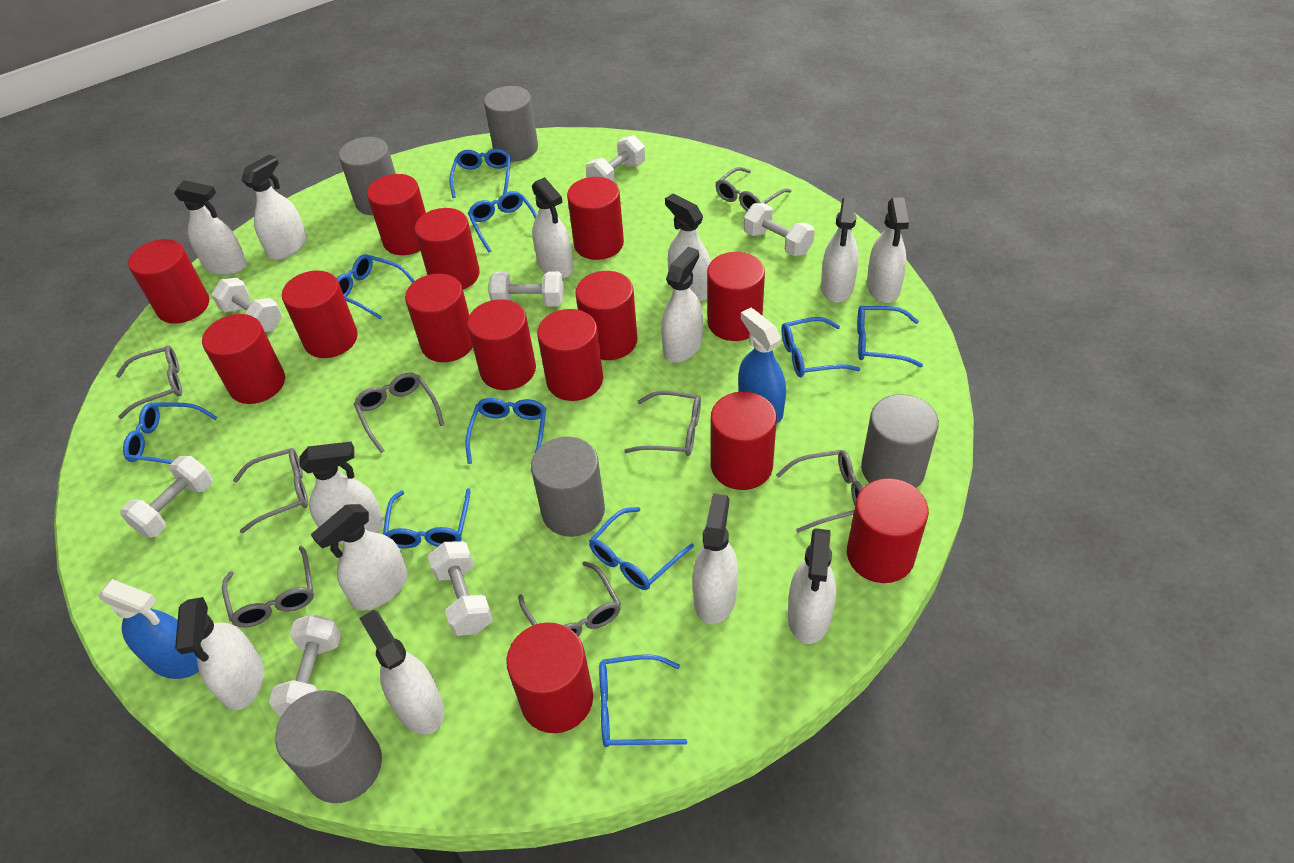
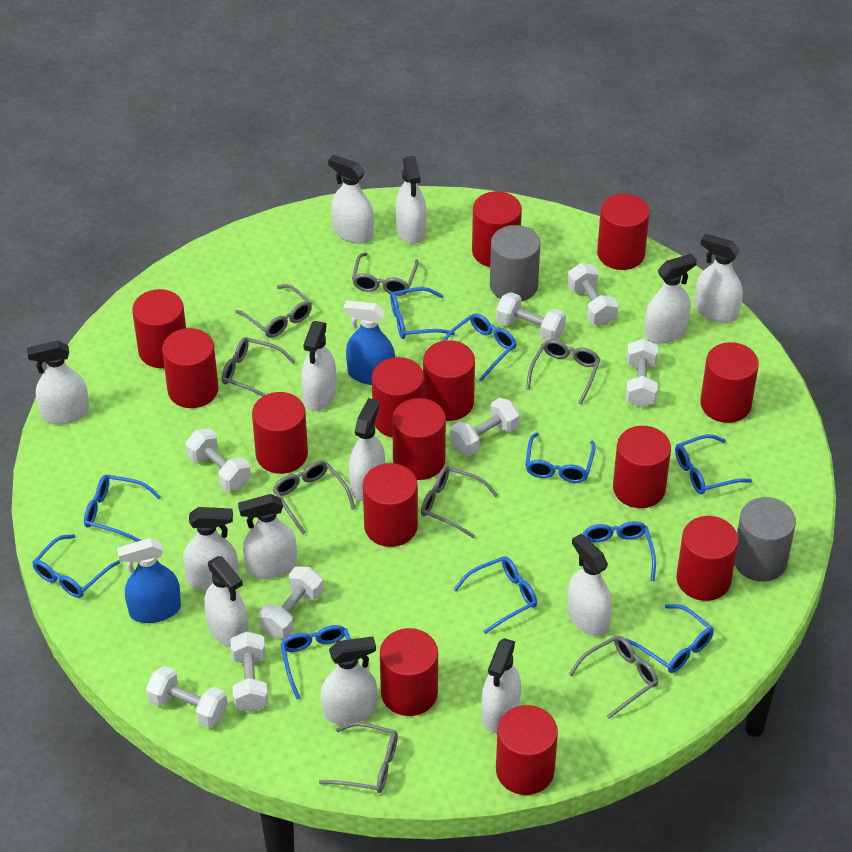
grey cylinder: [275,690,382,803] [339,137,396,215] [484,86,538,162] [531,437,605,537] [861,394,939,488] = 5 -> [490,225,541,302] [735,497,796,582] = 2
white dumbbell: [120,456,213,538] [211,278,282,332] [269,614,341,716] [428,541,493,636] [489,271,564,307] [586,135,645,183] [744,203,815,256] = 7 -> [146,666,228,728] [185,428,251,491] [230,631,268,712] [259,566,323,638] [450,398,520,456] [496,292,566,341] [567,263,619,326] [626,339,658,408] = 8

